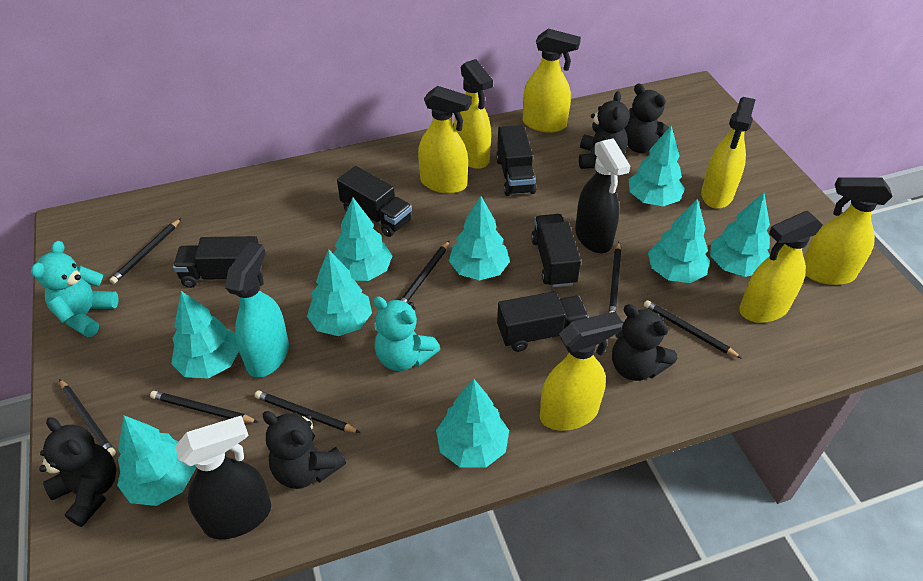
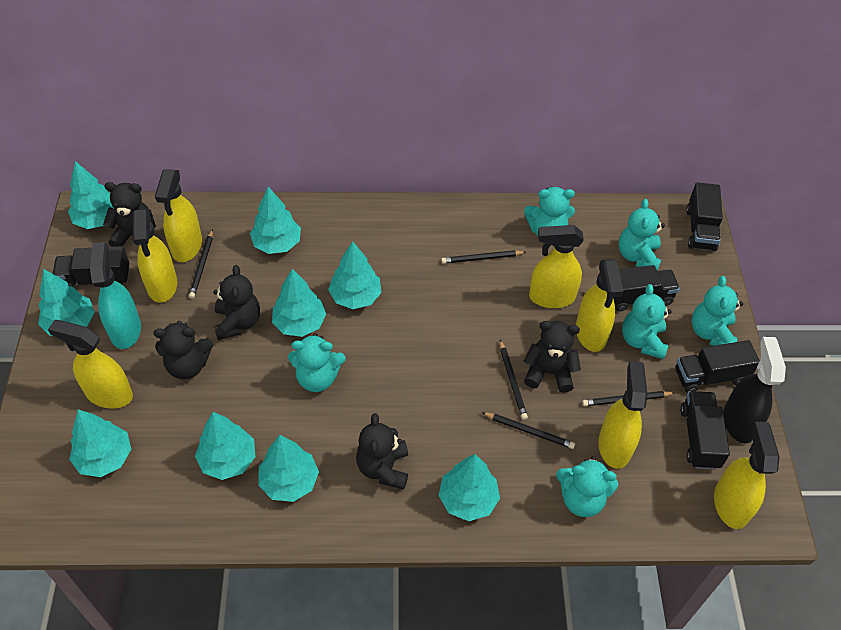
black pencil: [59,379,116,456] [109,218,181,284] [150,391,258,423] [255,391,360,433] [400,240,450,303] [609,242,621,313] [644,300,742,359] = 7 -> [189,229,213,299] [441,250,526,264] [481,412,575,449] [500,340,528,420] [582,391,675,406] = 5
black spray bottle: [175,416,271,539] [575,138,630,253] = 2 -> [723,337,786,443] = 1
turquoise teddy bear: [31,241,119,337] [373,296,440,371] = 2 -> [288,333,345,392] [524,187,575,236] [556,456,619,517] [619,199,665,271] [622,284,672,359] [692,276,743,346] = 6

